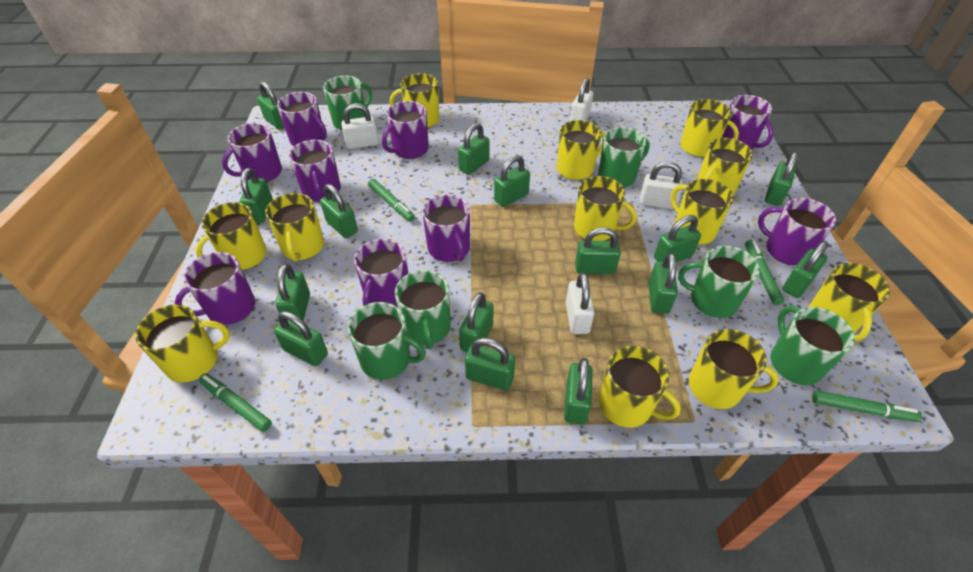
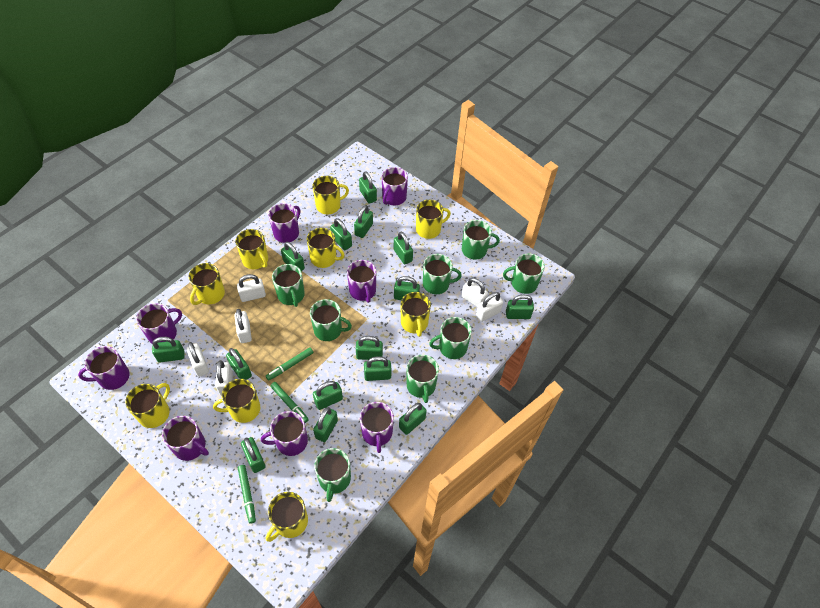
green marker: [199,373,272,432] [368,179,415,222] [745,240,784,305] [812,391,922,422] = 4 -> [238,465,256,524] [266,347,313,381] [270,382,309,423] = 3
green mug: [323,76,372,130] [348,302,426,380] [395,270,451,349] [598,127,650,187] [678,246,760,318] [771,306,855,385] = 6 -> [272,264,305,307] [310,299,352,341] [314,448,351,502] [407,355,439,403] [423,254,462,294] [429,317,472,359] [462,220,500,260] [503,253,545,294] = 8
purple mug: [174,252,255,325] [222,123,282,182] [277,92,327,146] [289,140,341,202] [354,239,408,307] [382,101,429,159] [422,195,470,262] [722,95,773,150] [758,198,836,265] = 9 -> [78,346,130,390] [136,303,182,344] [162,416,209,461] [261,411,308,456] [268,203,300,243] [347,260,376,303] [360,402,394,453] [381,167,408,205] = 8
white padlock: [342,103,379,149] [565,273,594,334] [570,78,593,121] [640,162,683,209] = 4 -> [186,342,209,377] [215,360,233,395] [234,309,252,343] [237,274,266,302] [461,278,488,307] [476,292,503,322] = 6
yellow mug: [135,304,230,382] [196,202,266,270] [265,193,324,262] [390,73,440,128] [557,120,605,180] [574,176,636,241] [599,346,681,428] [671,179,734,245] [680,99,739,157] [689,329,779,409] [698,138,753,195] [809,263,890,341] = 12 -> [125,383,170,428] [188,263,225,305] [213,379,260,423] [235,229,268,269] [266,492,308,542] [306,228,344,268] [312,176,349,214] [401,292,431,337] [416,200,451,239] = 9

